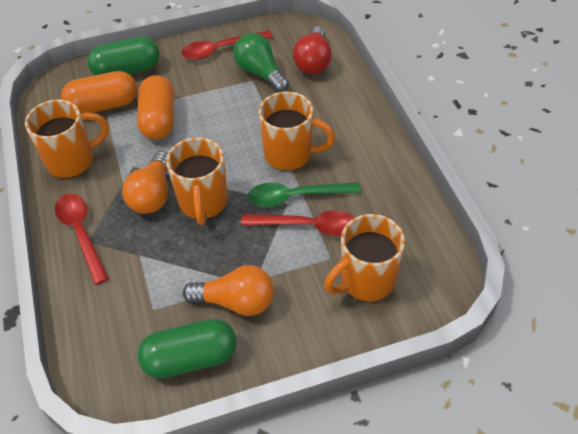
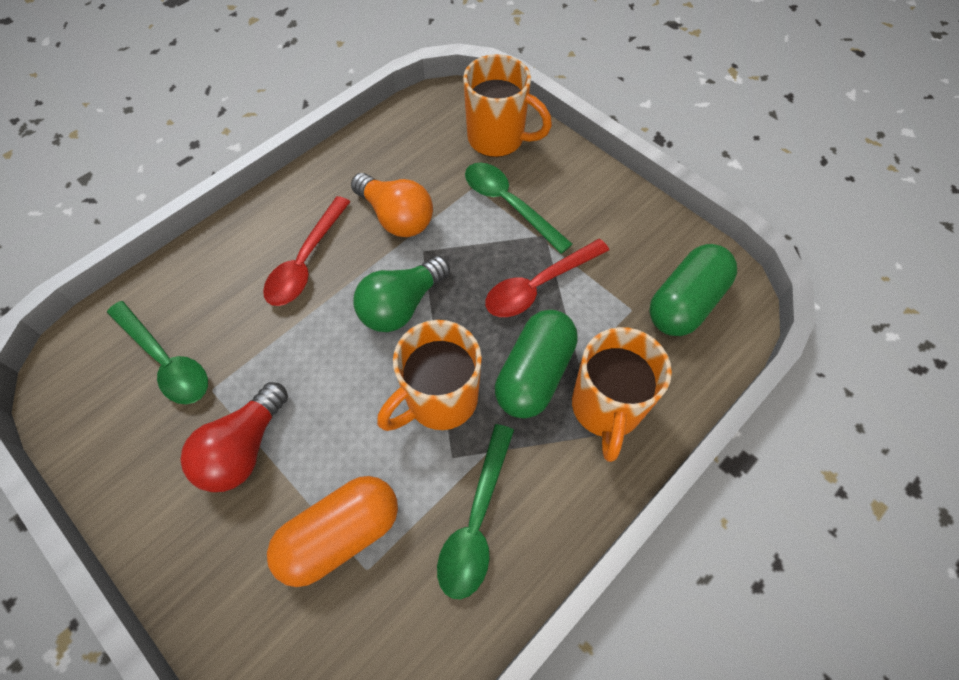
green spoon: [248,183,361,207] = 1 -> [107,301,208,404] [437,424,514,599] [465,162,572,254] = 3
orange capsule: [61,71,137,114] [137,75,174,140] = 2 -> [267,476,398,587] = 1
orange light bulb: [122,151,168,214] [183,265,274,316] = 2 -> [351,173,433,237] = 1
orange mug: [25,99,109,178] [166,137,228,225] [258,91,335,171] [324,214,405,301] = 4 -> [377,320,482,431] [463,54,552,157] [572,327,672,462] = 3
red spoon: [55,194,109,285] [181,30,273,60] [241,210,355,236] = 3 -> [263,196,350,306] [485,239,609,317] = 2

